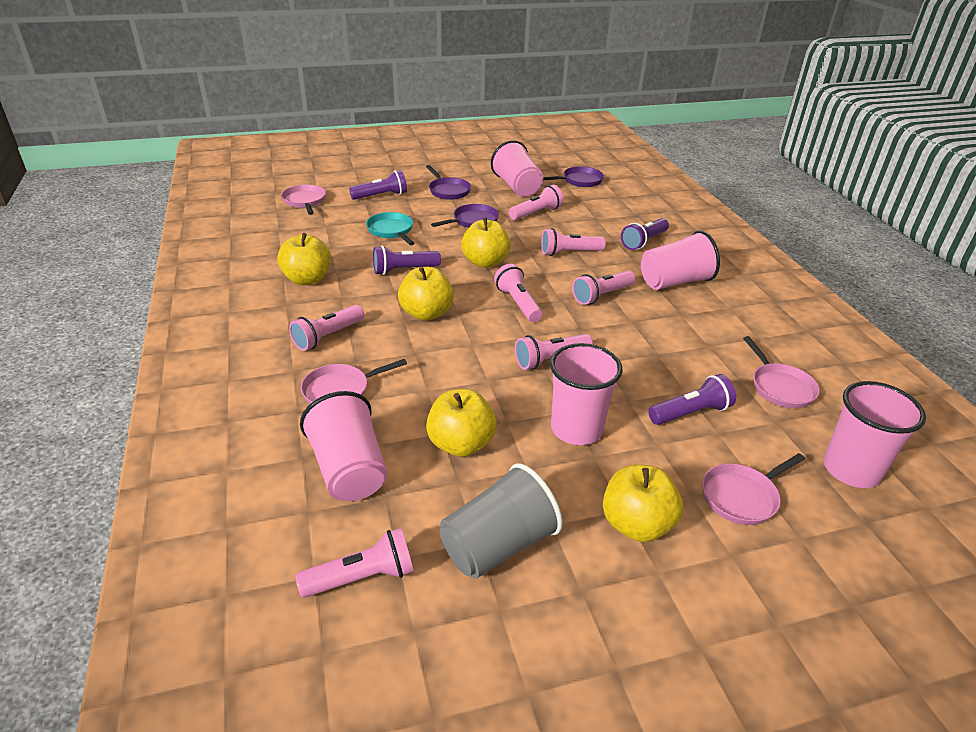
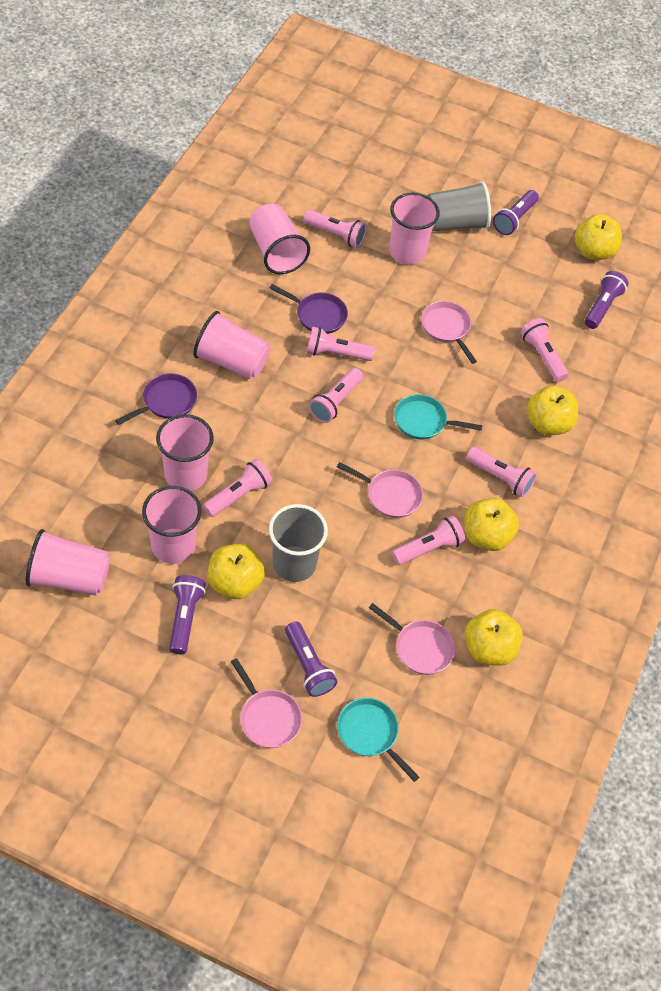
grey cup: [440,463,563,579] = 1 -> [269,504,328,582] [428,181,491,231] = 2
pink cup: [300,391,387,501] [491,140,543,197] [550,343,623,445] [641,231,720,290] [823,381,926,488] = 5 -> [26,529,110,596] [142,486,202,564] [156,414,214,491] [193,311,270,379] [249,204,310,274] [389,192,440,264] = 6
purple pan: [426,165,471,200] [431,204,499,228] [543,166,604,187] = 3 -> [115,373,197,425] [270,284,348,334] = 2
turquoise pan: [366,212,415,245] = 1 -> [337,698,419,782] [394,394,482,440] = 2

